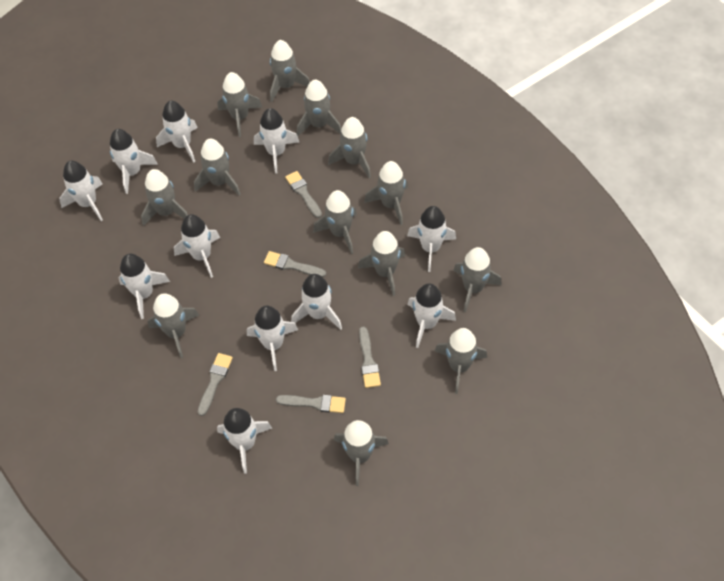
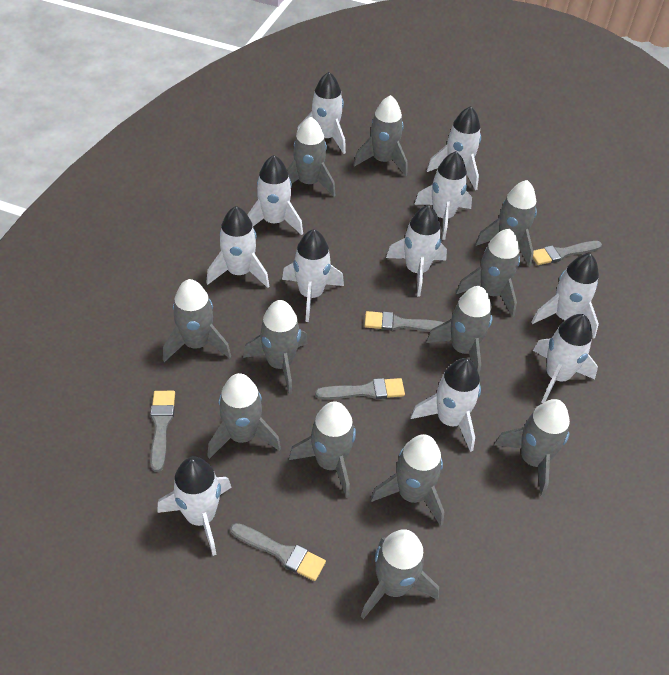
grey rocket: [141,169,188,226] [148,293,199,358] [194,139,241,196] [217,72,262,137] [270,40,310,102] [297,80,341,136] [313,190,357,254] [328,117,371,178] [334,420,389,486] [358,231,405,296] [364,161,408,225] [435,328,487,394] [453,247,502,312] = 13 -> [163,279,231,362] [207,373,281,459] [243,300,308,395] [287,117,336,197] [289,401,356,498] [353,95,408,176] [361,529,439,619] [370,434,444,526] [426,286,492,375] [456,229,520,317] [475,180,537,267] [494,399,570,497] = 12

